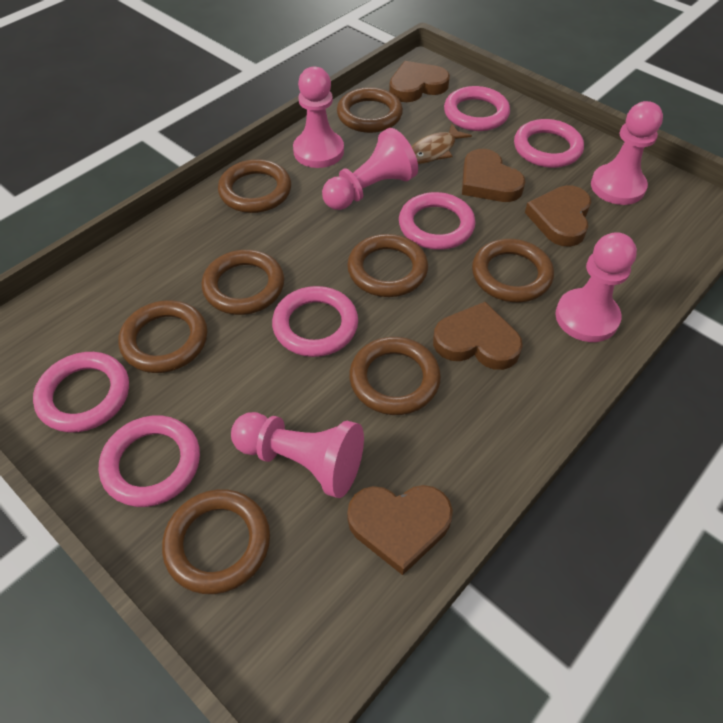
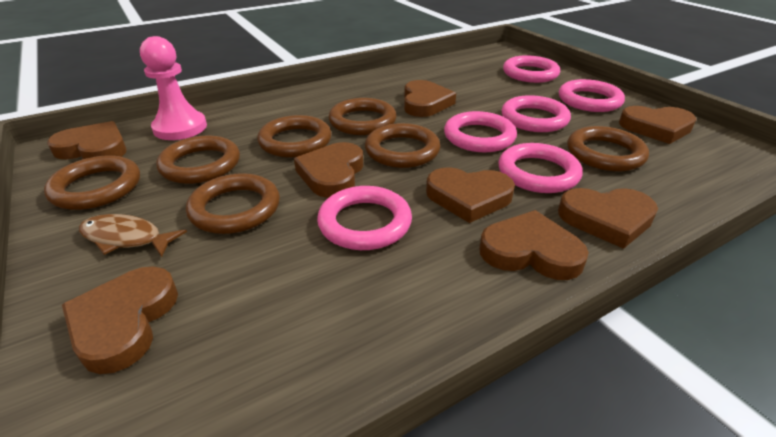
brown heart: [347,485,453,575] [389,61,450,102] [433,302,523,370] [462,149,525,202] [525,185,591,247] = 5 -> [47,121,127,159] [62,267,178,374] [294,142,363,198] [404,80,456,117] [426,167,515,223] [479,210,589,280] [558,188,658,249] [619,106,696,144] = 8
brown ring: [119,300,207,373] [162,489,270,594] [202,250,284,315] [218,159,291,213] [337,87,403,133] [347,234,428,297] [349,337,441,415] [472,239,554,302] = 8 -> [44,155,140,210] [156,136,240,184] [186,173,280,234] [257,115,331,158] [328,98,397,135] [365,123,441,168] [567,126,649,171] = 7
pink pawn: [231,412,364,498] [293,66,344,168] [322,128,418,210] [555,232,637,342] [591,101,663,205] = 5 -> [140,36,207,140] = 1

